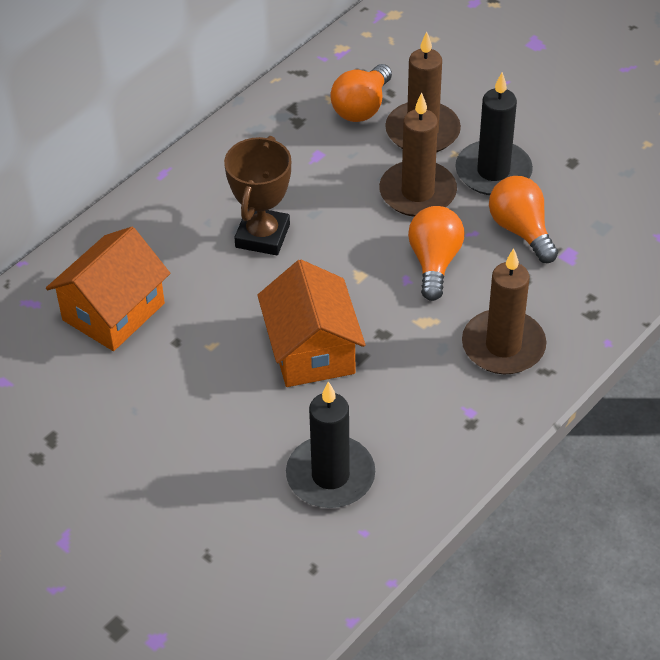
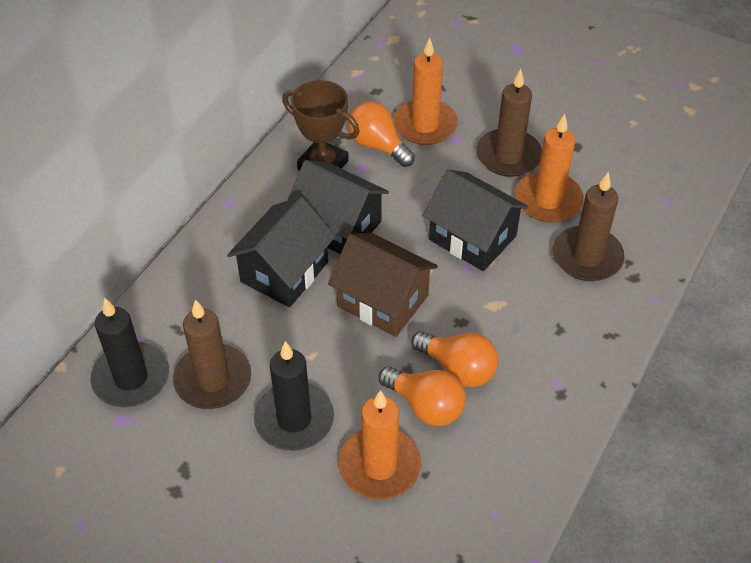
black house: none = 0 -> [227,197,336,307] [287,160,389,254] [423,169,529,271] = 3
brown house: none = 0 -> [328,233,438,337] = 1
orange candle: none = 0 -> [339,390,421,500] [393,38,458,145] [515,114,584,222] = 3
orange house: [46,227,170,351] [257,260,365,387] = 2 -> none = 0

